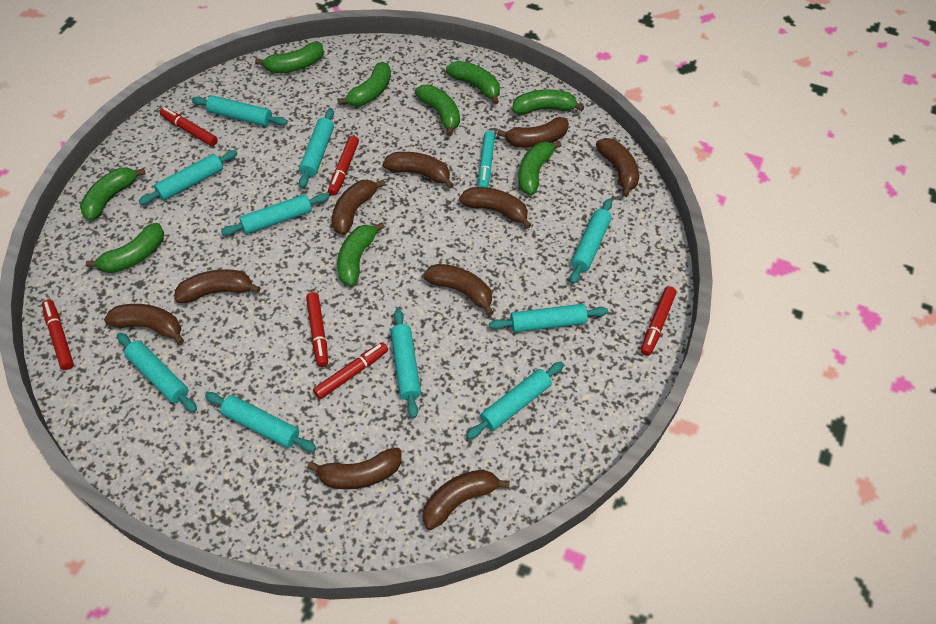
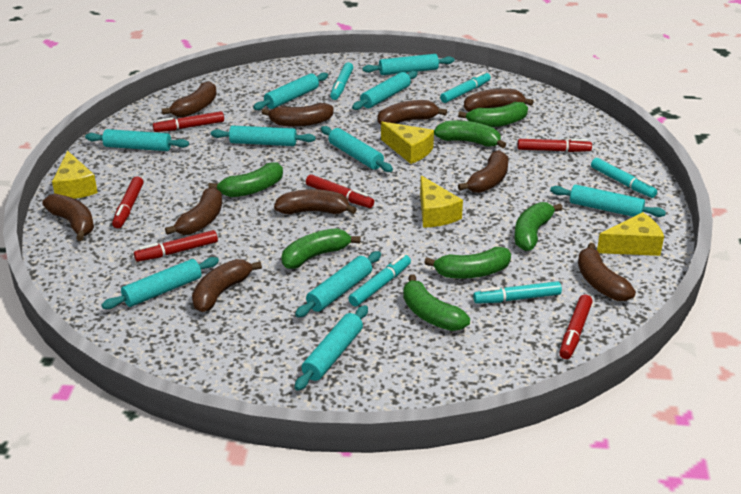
green banana: [80,167,146,221] [86,223,164,273] [255,42,324,73] [337,222,385,286] [338,62,391,106] [415,85,460,136] [446,61,500,105] [512,90,584,115] [518,141,562,195] = 9 -> [208,162,283,197] [282,228,361,269] [403,274,470,331] [424,247,511,279] [434,120,506,148] [458,102,528,127] [515,202,563,251] = 7
turquoise marker: [478,131,495,188] = 1 -> [330,62,353,100] [348,254,411,307] [440,71,491,103] [473,281,562,304] [591,158,657,198] = 5
yellow cheese: none = 0 -> [52,151,98,199] [381,122,434,164] [420,175,463,228] [597,212,664,256] = 4

